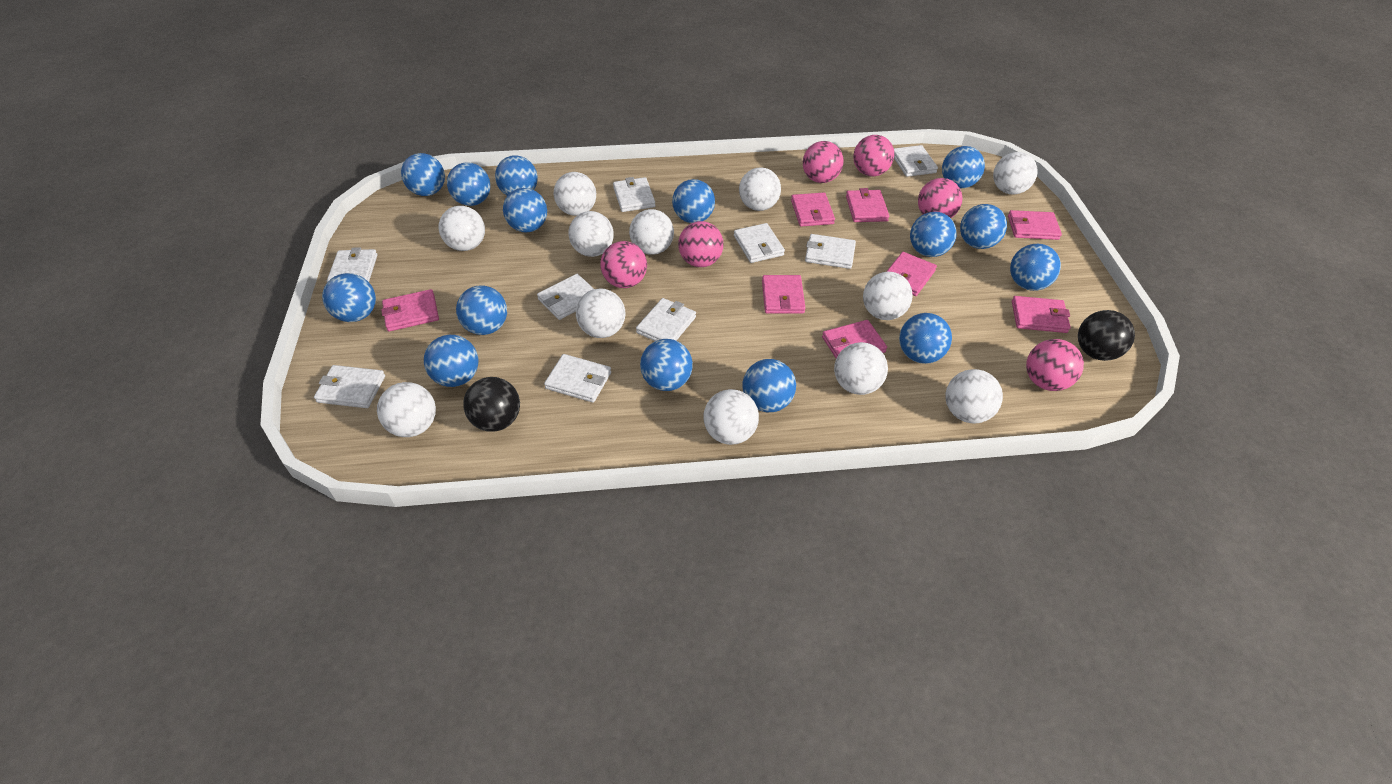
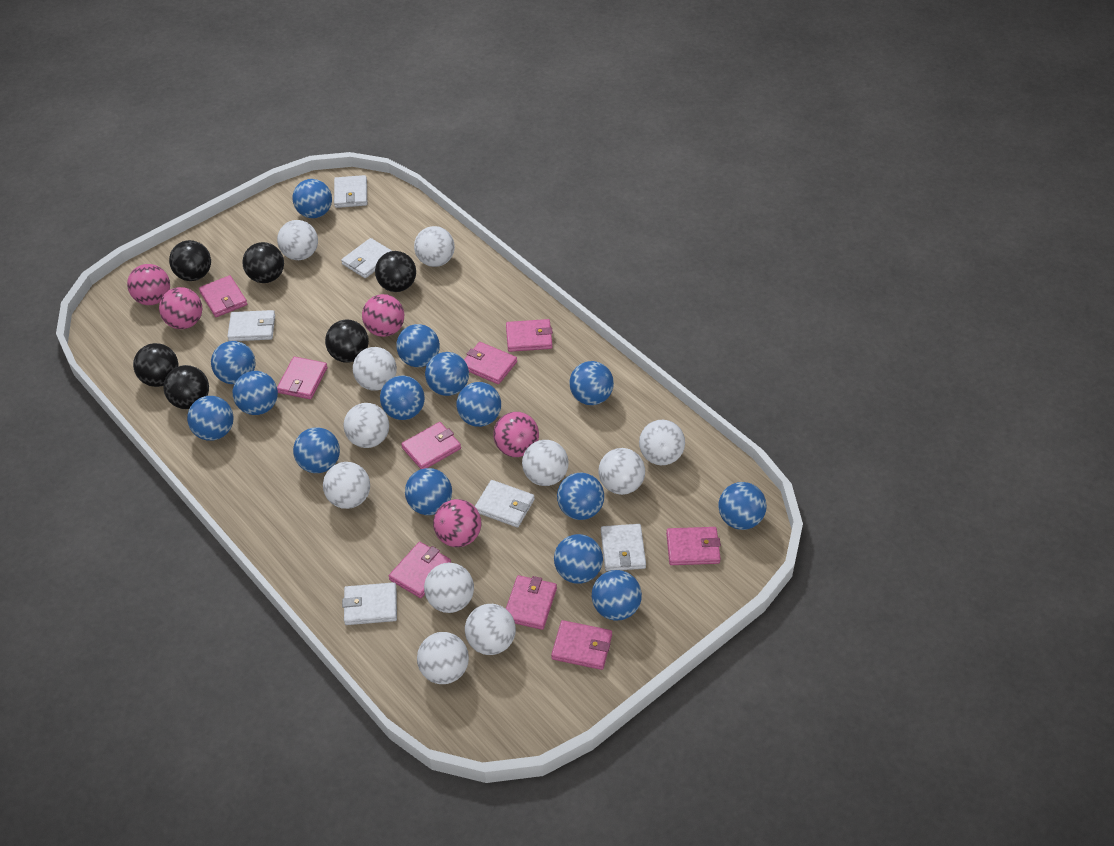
black ball: [463,377,520,431] [1078,310,1135,361] = 2 -> [133,343,178,387] [163,365,209,409] [169,240,211,281] [242,242,284,283] [325,320,369,363] [375,251,416,292] = 6
pink ball: [600,241,647,288] [678,221,724,267] [803,141,844,183] [853,135,894,176] [918,178,962,218] [1026,339,1084,391] = 6 -> [127,264,170,305] [159,287,202,329] [362,294,404,337] [433,499,481,547] [493,412,539,457] = 5
pink wallet: [381,289,439,332] [762,275,805,313] [791,193,835,226] [822,320,887,358] [846,188,889,222] [886,252,937,296] [1008,210,1062,240] [1012,296,1071,333] = 8 -> [199,275,247,317] [277,357,328,399] [389,542,451,598] [401,422,461,469] [464,342,517,384] [506,319,553,352] [506,575,557,630] [551,620,612,670] [666,527,721,565] = 9
white ball: [377,382,436,437] [439,206,485,251] [554,172,596,216] [569,211,614,257] [576,288,625,338] [629,209,674,255] [703,389,759,445] [739,167,781,211] [834,342,888,395] [863,272,913,320] [945,369,1003,423] [993,152,1038,195] = 12 -> [277,220,318,260] [323,462,370,509] [344,403,389,448] [353,347,397,391] [414,226,455,267] [417,632,469,684] [424,563,474,613] [465,604,516,655] [522,440,569,486] [599,448,645,495] [639,420,685,465] = 11
white wallet: [314,365,385,408] [327,247,377,282] [537,274,594,320] [544,354,611,403] [613,177,655,212] [636,298,696,341] [734,223,785,263] [805,234,856,269] [894,145,938,177] = 9 -> [227,310,275,341] [334,175,367,208] [341,238,392,278] [342,582,397,625] [475,480,535,528] [601,524,646,571] = 6

